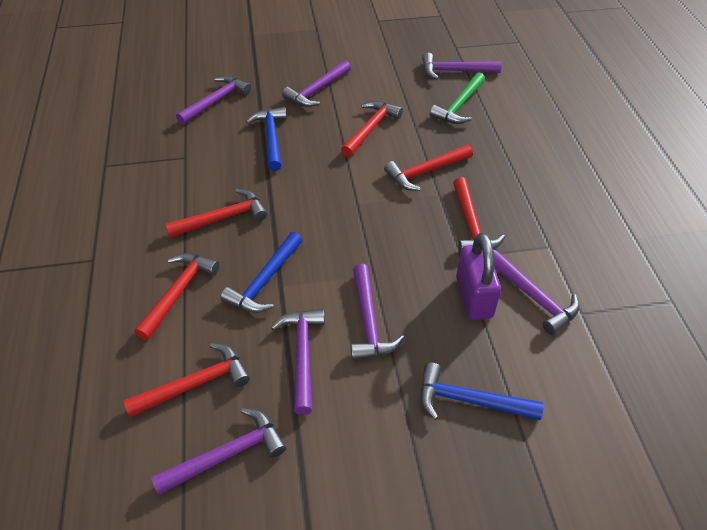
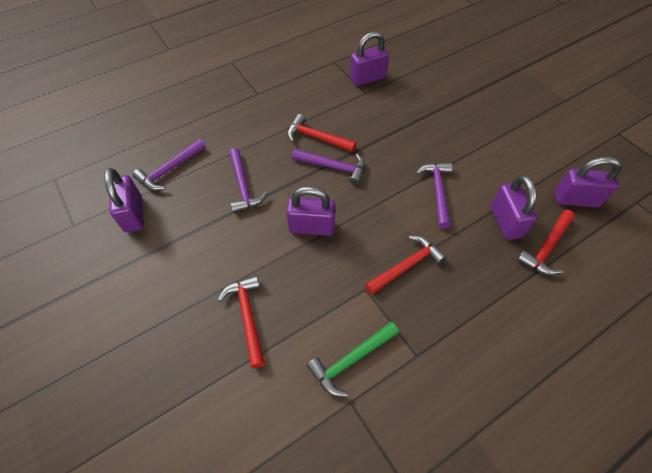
blue hammer: [220,232,302,313] [246,107,287,171] [420,362,544,420] = 3 -> none = 0
purple hammer: [151,408,286,495] [176,76,251,125] [271,309,325,415] [282,60,351,107] [350,264,404,361] [422,53,501,80] [493,250,579,335] = 7 -> [133,139,206,191] [229,148,268,213] [292,149,365,185] [416,162,452,229] = 4
purple padlock: [456,233,501,320] = 1 -> [104,168,144,233] [286,186,335,236] [350,31,389,86] [490,175,537,240] [554,157,622,208] = 5
red hammer: [124,343,250,417] [135,253,219,340] [165,189,267,238] [341,101,403,157] [384,145,473,191] [453,177,505,253] = 6 -> [218,275,265,368] [287,114,356,152] [365,236,447,295] [517,210,575,275] = 4

